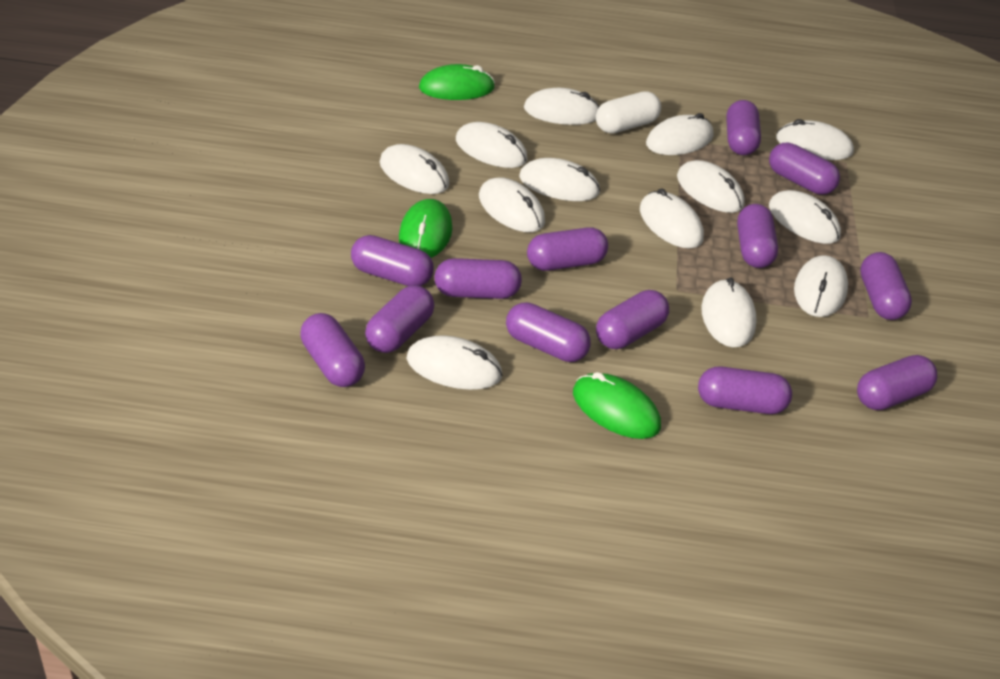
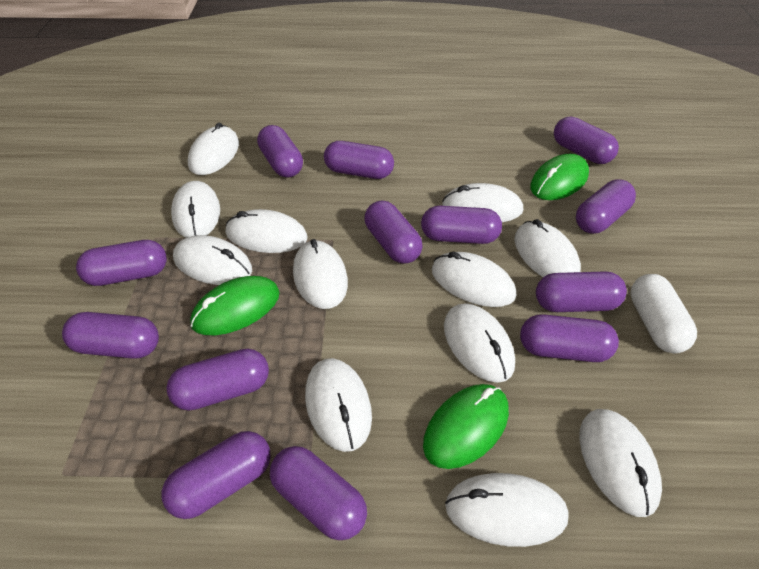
white mouse: [379,144,449,194] [406,335,502,390] [456,122,527,168] [479,177,545,232] [519,158,600,201] [524,88,600,125] [640,188,704,249] [646,113,713,155] [677,160,745,213] [702,277,757,347] [769,190,841,244] [776,119,854,160] [794,255,848,317] = 13 -> [171,181,220,238] [173,235,252,285] [188,122,239,175] [225,209,307,253] [293,239,348,309] [305,358,372,452] [432,252,516,307] [442,183,523,222] [444,303,515,383] [445,473,569,547] [514,219,581,277] [579,409,662,517] = 12

